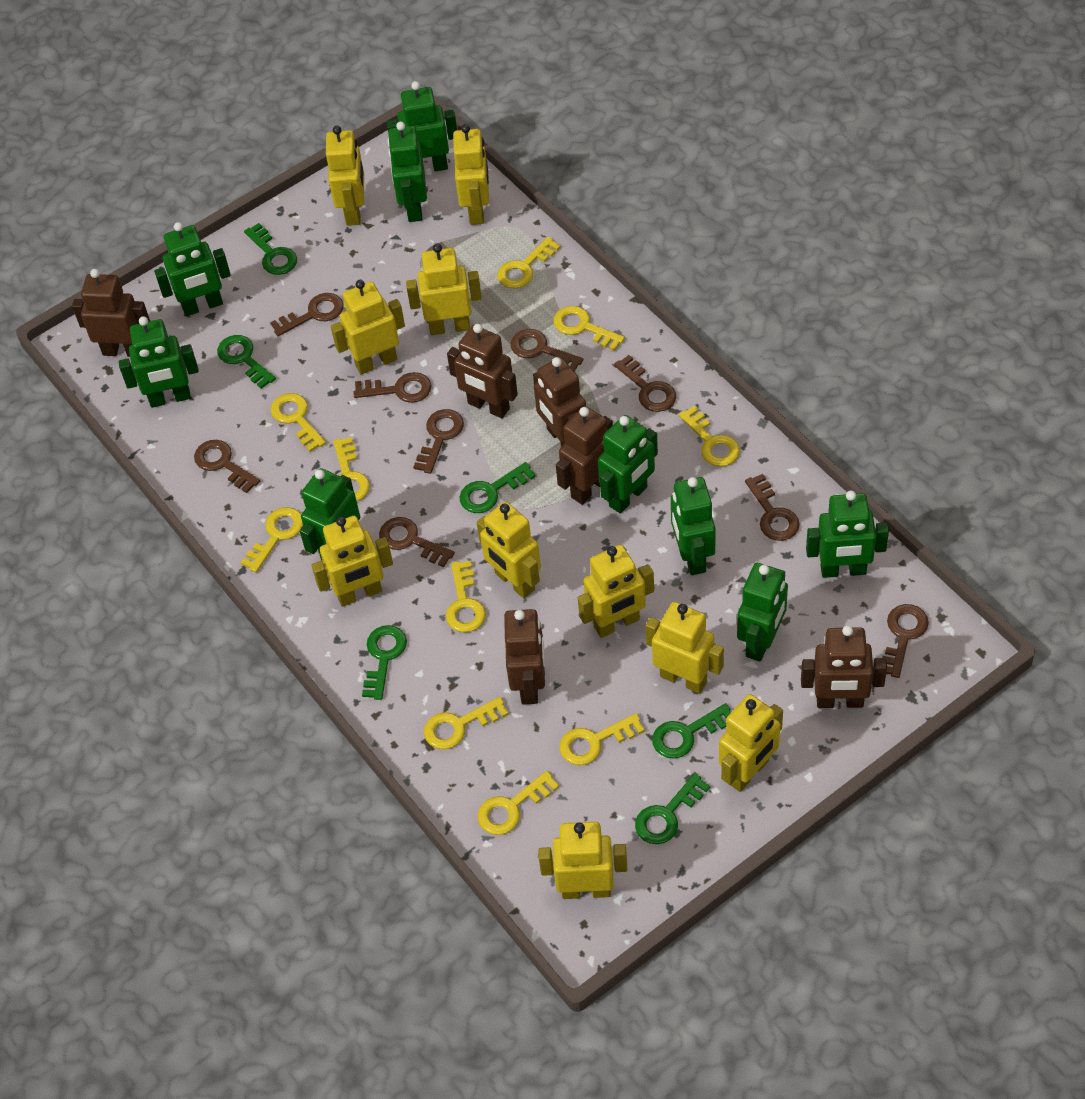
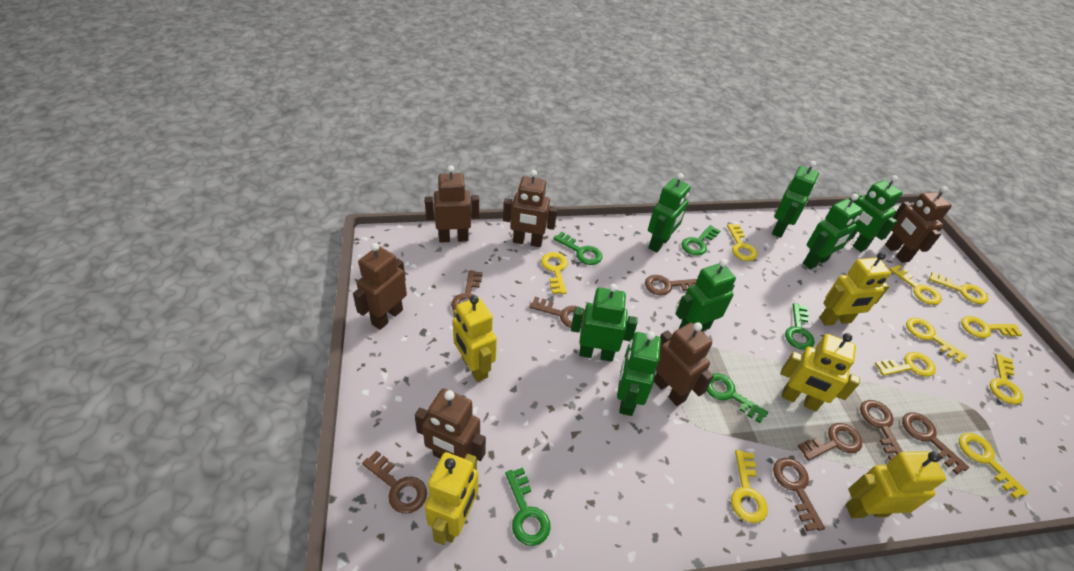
brown key: [194,440,260,493] [270,293,344,336] [354,372,432,403] [379,517,455,567] [413,409,464,474] [511,329,583,372] [614,355,676,412] [745,474,800,541] [882,604,929,678] = 9 -> [362,450,427,514] [451,270,483,310] [529,297,585,328] [645,275,697,296] [773,458,825,531] [798,423,862,461] [860,400,903,460] [902,412,969,474] = 8
green key: [217,335,276,389] [244,223,297,275] [362,625,407,700] [460,462,536,513] [635,773,710,844] [652,703,731,759] = 6 -> [505,467,551,546] [553,232,602,265] [681,225,720,256] [706,373,768,423] [785,303,815,350] = 5
green robot: [119,316,199,408] [154,222,231,316] [300,468,360,561] [387,81,457,171] [387,122,427,222] [598,415,658,514] [671,477,716,575] [737,563,788,662] [806,490,889,578] = 9 -> [571,284,638,362] [617,331,661,416] [648,173,691,252] [676,259,736,331] [772,161,819,238] [803,194,863,269] [848,175,903,252] = 7
yellow robot: [311,516,393,607] [326,126,364,226] [331,280,405,375] [406,243,482,335] [453,124,489,225] [477,502,541,598] [538,822,627,899] [578,545,654,638] [645,602,724,694] [719,694,783,792] = 10 -> [425,452,478,545] [453,295,497,382] [781,333,860,411] [819,252,891,326] [846,451,946,518] = 5

